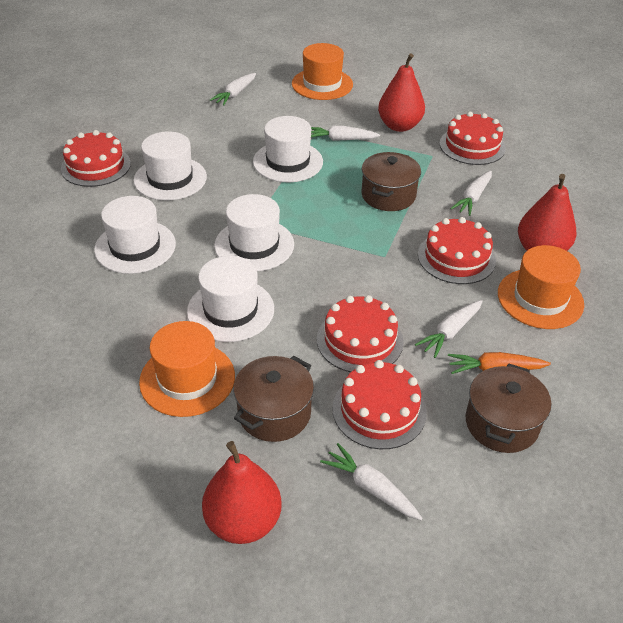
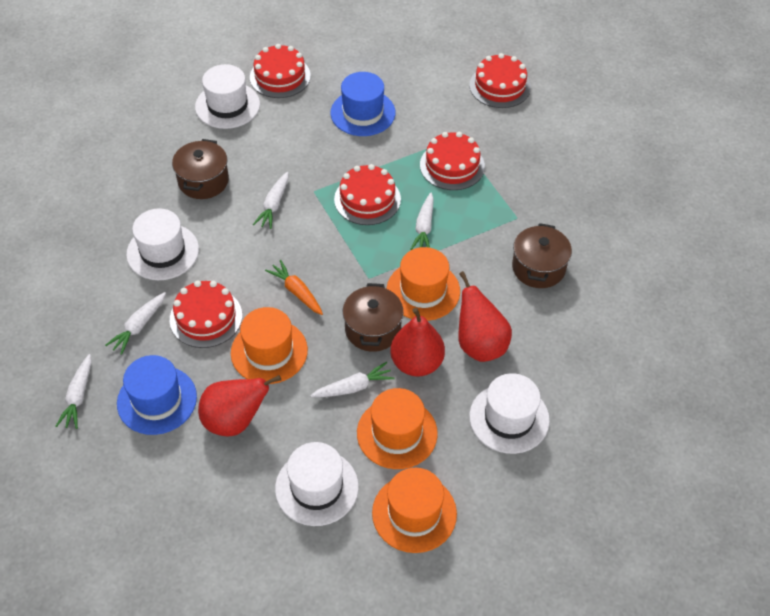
blue hat: none = 0 -> [117,355,197,435] [330,72,396,136] = 2
orange hat: [139,321,235,417] [292,43,353,100] [498,245,584,329] = 3 -> [231,307,308,384] [357,388,438,469] [372,468,457,553] [387,247,460,321] = 4
white hat: [94,196,176,274] [134,131,207,201] [187,256,274,342] [214,194,294,271] [253,116,323,182] = 5 -> [126,208,199,280] [195,64,260,129] [275,442,359,526] [469,373,550,454] = 4

